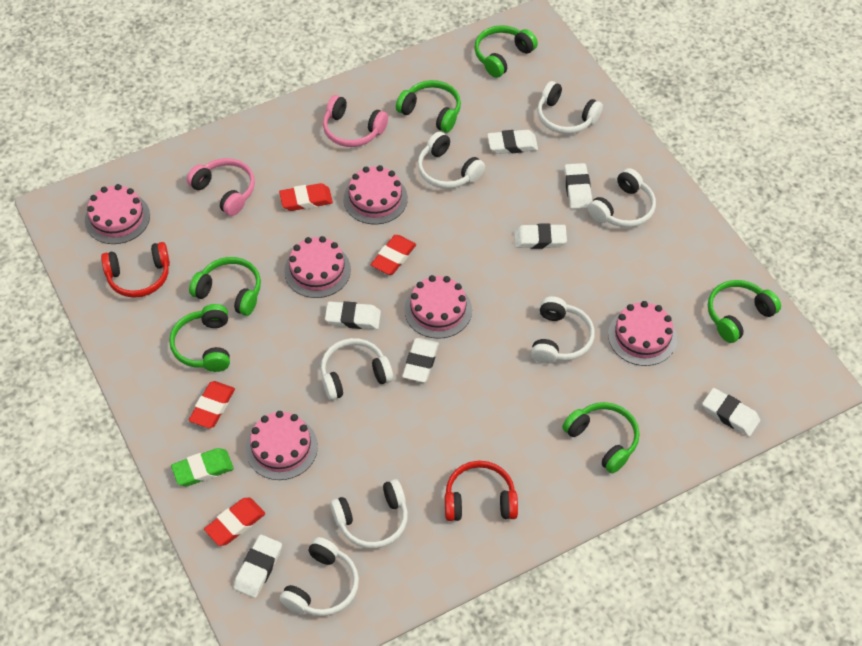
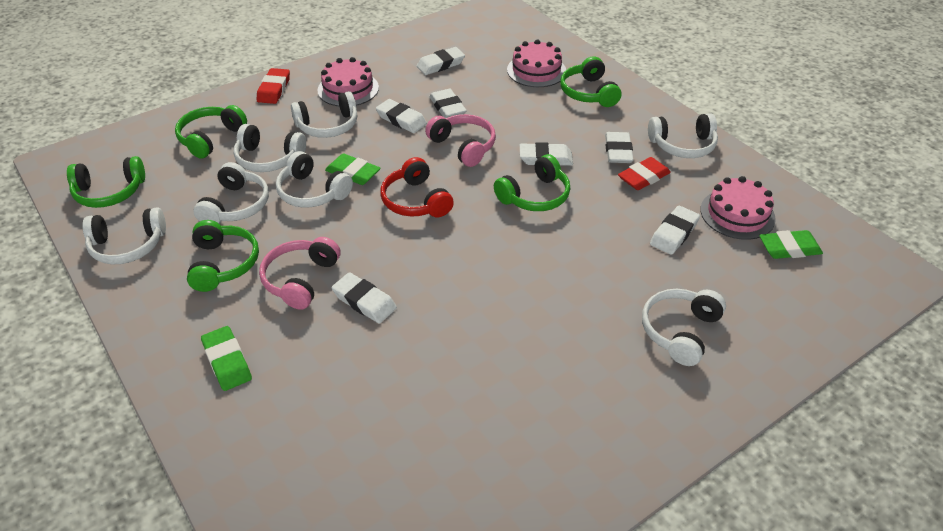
green eraser: [171,448,234,486] = 1 -> [201,326,252,391] [325,154,381,185] [759,230,823,259] = 3
green headphones: [169,304,230,372] [189,257,261,316] [396,80,461,133] [474,25,538,78] [562,402,639,473] [708,280,781,343] = 6 -> [67,156,145,208] [175,105,247,159] [187,220,259,292] [494,154,570,211] [560,56,621,107] = 5
pink cake: [85,184,150,244] [245,411,318,480] [284,236,351,298] [344,165,408,224] [404,275,472,339] [608,301,677,366] = 6 -> [317,57,379,106] [507,39,566,87] [700,176,776,240] = 3
red eraser: [189,381,235,428] [204,498,265,546] [279,183,333,211] [371,235,416,275] = 4 -> [257,68,290,104] [618,157,671,190] = 2
red headphones: [101,242,170,298] [445,461,518,521] = 2 -> [381,157,454,217] = 1

